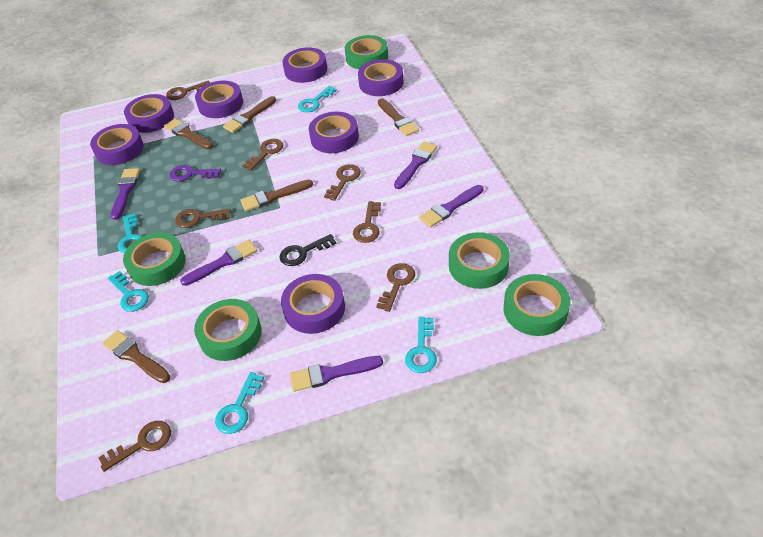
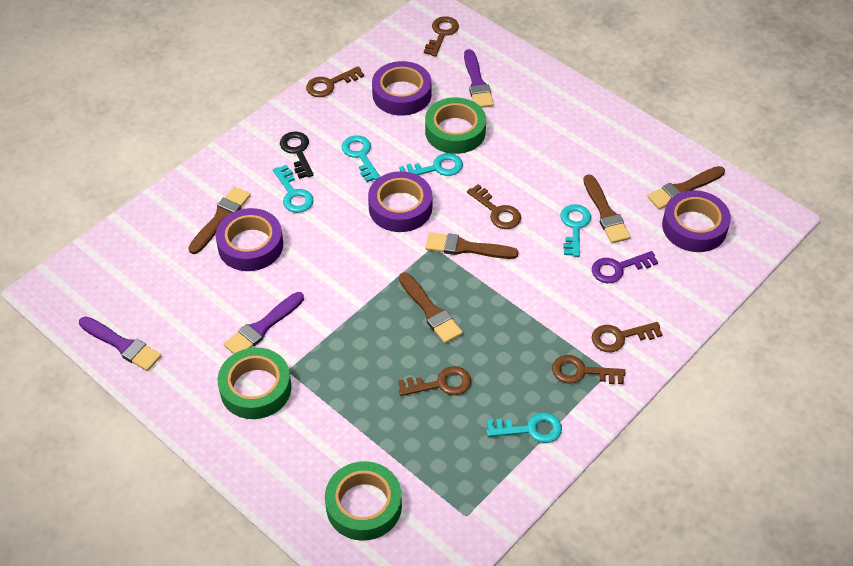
brown key: [98,421,171,472] [166,81,210,100] [175,208,231,228] [242,139,283,171] [324,164,361,201] [353,201,381,243] [376,263,415,312] = 7 -> [306,66,364,97] [398,366,471,396] [424,16,459,57] [467,184,521,229] [552,355,625,384] [592,322,663,352] = 6
green tape: [123,232,186,286] [194,299,262,361] [345,35,388,69] [449,232,510,289] [504,274,570,336] = 5 -> [218,347,292,419] [325,461,402,541] [425,97,486,154] = 3
purple brush: [111,168,140,220] [180,240,258,286] [290,356,383,392] [394,142,437,189] [419,185,483,227] = 5 -> [79,317,161,371] [224,292,304,354] [464,49,494,108] = 3
purple tape: [90,124,144,165] [124,94,174,133] [195,81,243,118] [281,274,345,334] [282,47,327,83] [309,112,359,153] [358,59,404,96] = 7 -> [215,208,283,271] [368,171,432,232] [372,61,432,116] [662,190,731,252] = 4

